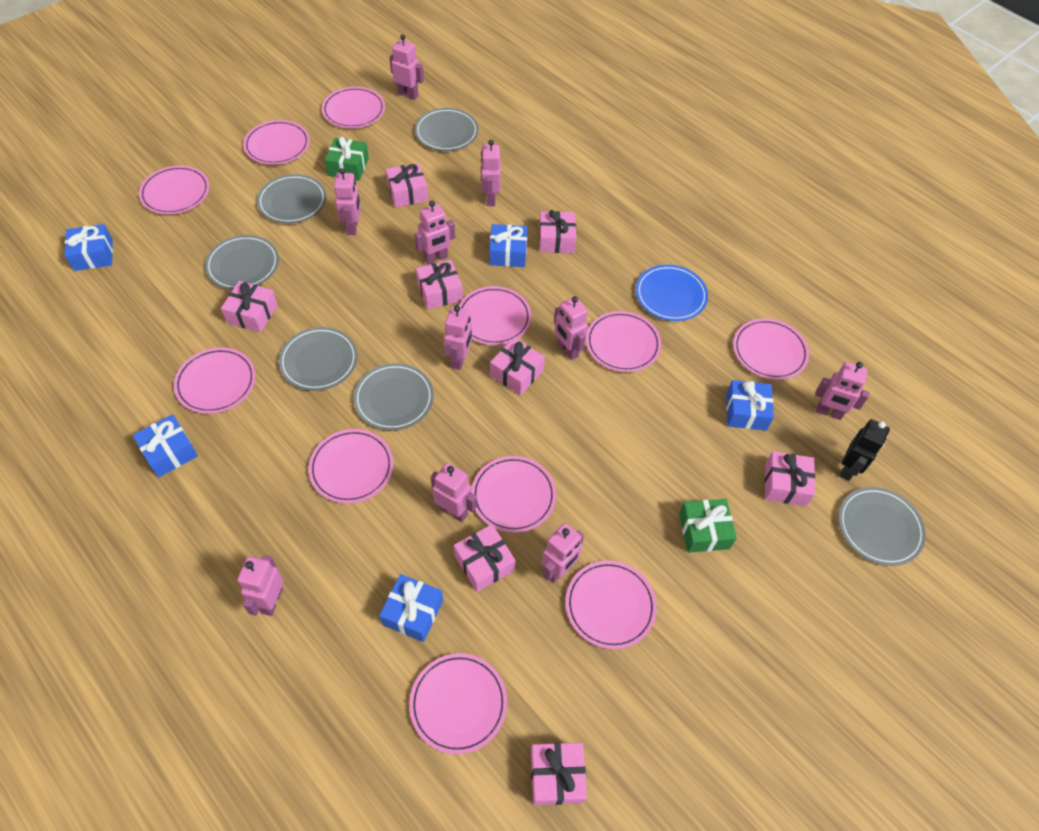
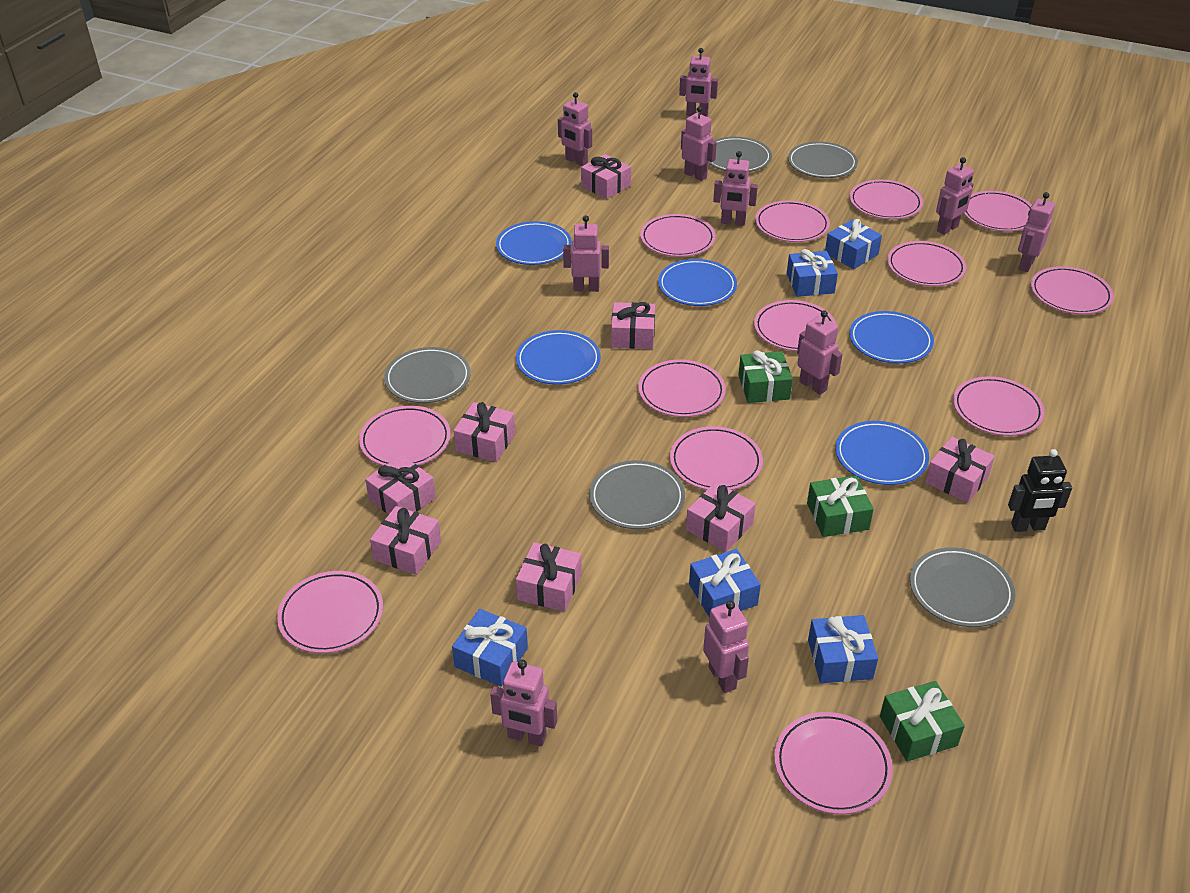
blue plate: [636,265,708,321] = 1 -> [496,221,572,265] [516,330,601,385] [658,259,737,306] [835,421,929,485] [849,311,934,363] = 5
green gift: [325,137,369,181] [679,499,737,553] = 2 -> [738,350,793,403] [807,475,874,537] [880,681,965,761] = 3
grey plate: [205,235,279,290] [257,174,326,224] [279,327,358,391] [353,363,434,431] [415,108,479,151] [838,487,926,566] = 6 -> [384,347,471,403] [589,460,685,529] [708,137,772,172] [788,142,858,178] [910,547,1015,627] = 5
pink plate: [139,166,209,214] [174,348,256,414] [243,120,310,165] [308,429,393,503] [322,87,385,128] [409,653,507,754] [459,286,532,345] [471,456,556,533] [565,561,657,649] [586,311,661,372] [733,318,809,380] = 11 -> [277,571,383,653] [359,406,451,466] [638,360,726,417] [640,214,716,257] [670,426,763,490] [754,300,837,351] [755,200,830,242] [774,712,893,814] [850,180,923,219] [887,241,966,286] [953,376,1045,436] [964,191,1032,231] [1031,266,1114,314] = 13

